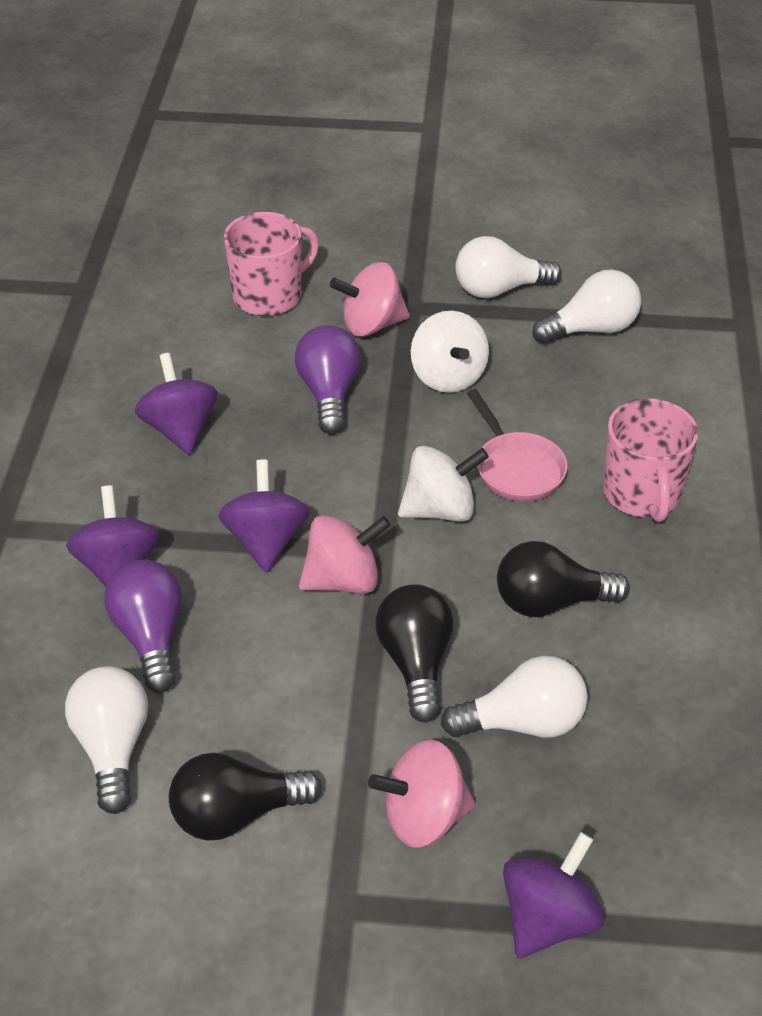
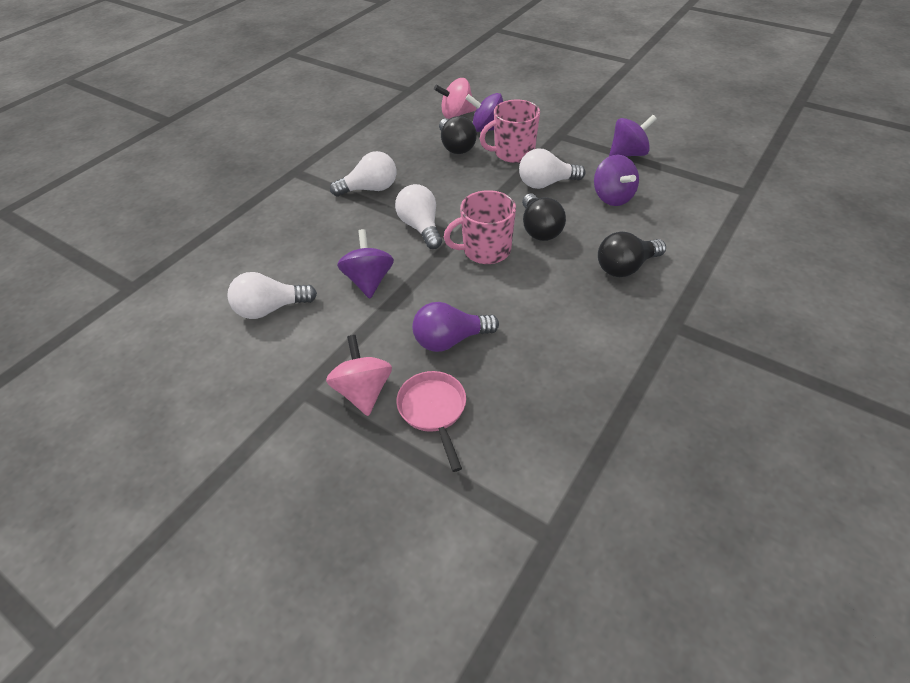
pink spinning top: [299,515,391,594] [330,262,410,337] [368,740,476,847] = 3 -> [326,335,392,416] [434,78,476,119] = 2
purple light bulb: [104,560,182,693] [295,325,361,434] = 2 -> [412,302,499,352] = 1
white spinning top: [398,446,489,522] [411,311,489,393] = 2 -> none = 0

